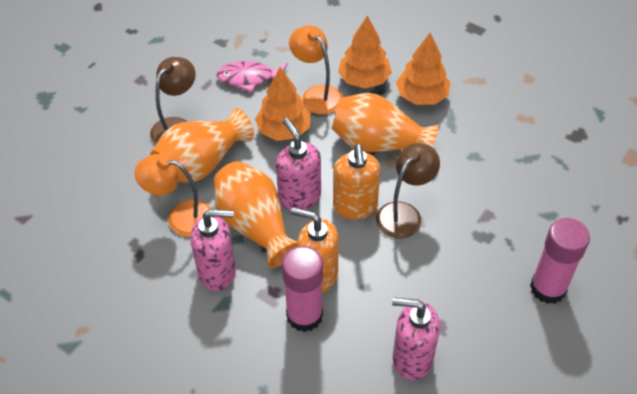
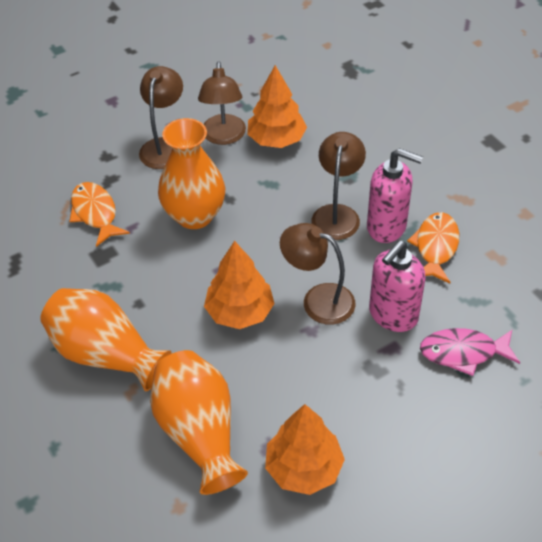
brown lamp: [150,57,196,145] [376,143,440,239] = 2 -> [139,66,183,169] [198,61,246,145] [280,223,355,325] [311,132,366,240] = 4
orange fish: none = 0 -> [69,182,130,247] [407,212,459,284] = 2
orange lamp: [135,154,211,237] [289,25,343,115] = 2 -> none = 0
orange soap dispenser: [291,207,339,293] [333,144,380,219] = 2 -> none = 0
pink glue stick: [282,246,323,332] [530,218,590,304] = 2 -> none = 0
pink soap dispenser: [191,209,236,291] [276,118,321,211] [392,297,440,380] = 3 -> [367,148,423,243] [369,241,426,332] = 2

